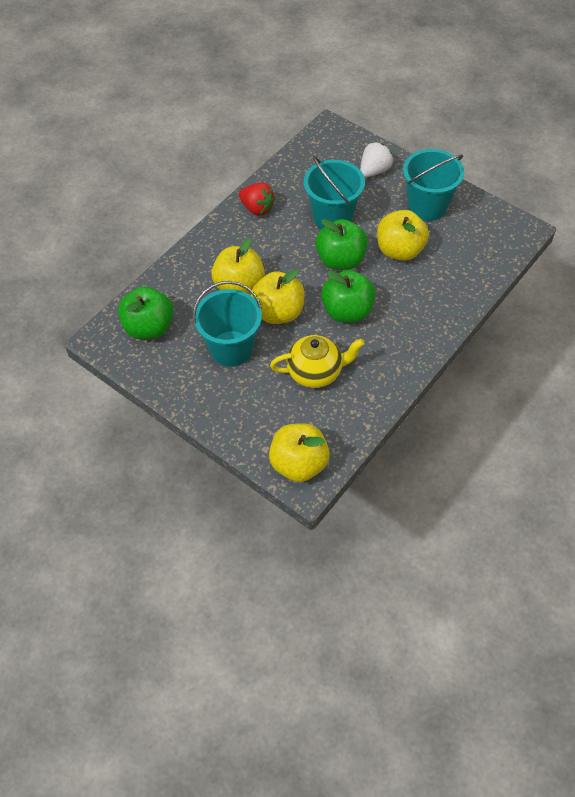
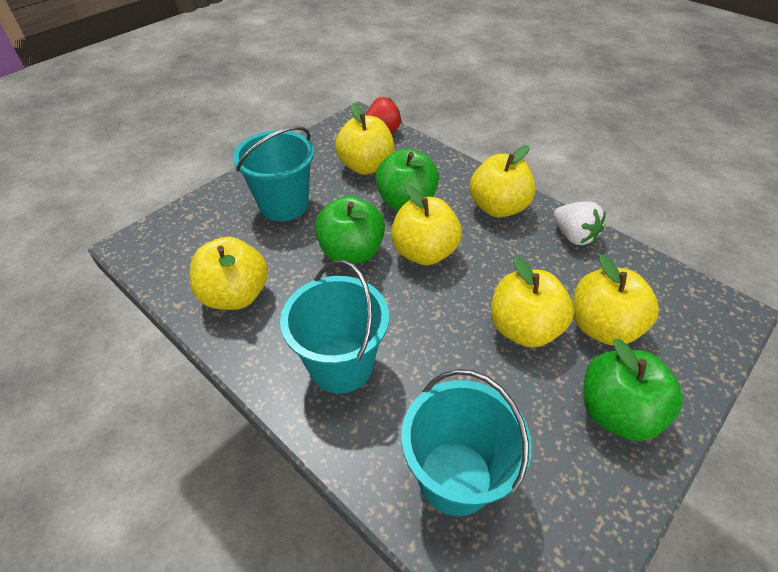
yellow apple: [211,238,265,294] [251,269,305,324] [269,423,330,482] [377,210,429,261] = 4 -> [190,237,268,310] [335,103,394,175] [391,185,462,265] [469,145,536,218] [491,257,574,348] [573,255,659,346] = 6
yellow teapot: [270,335,365,388] = 1 -> none = 0

